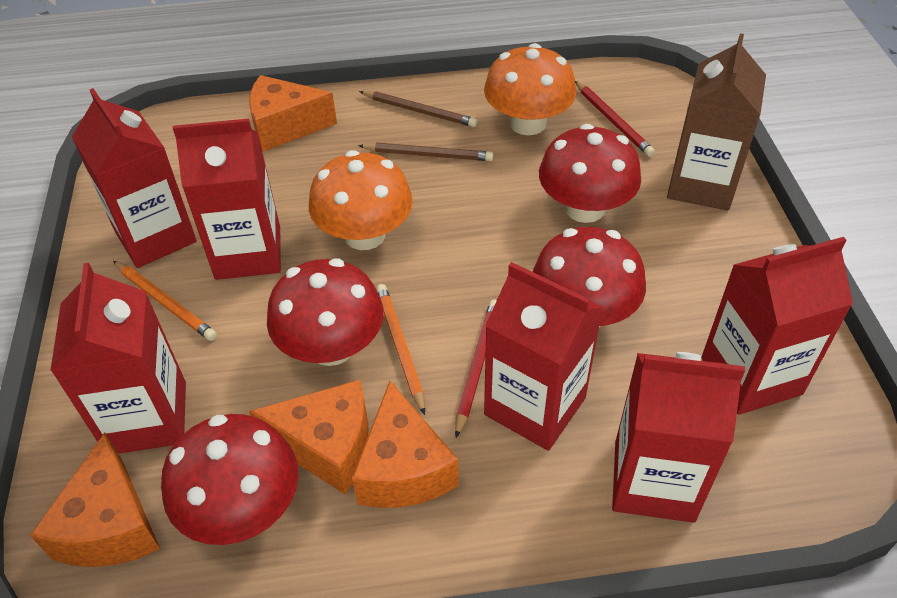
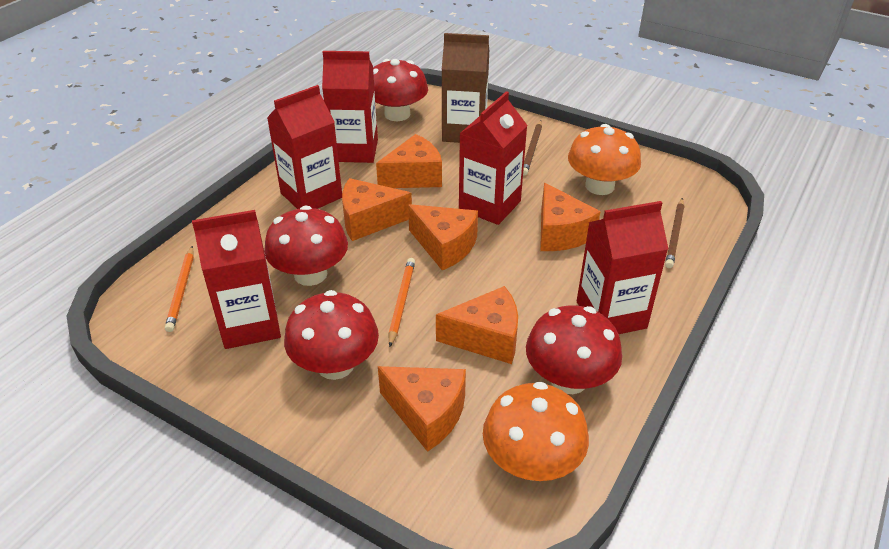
orange cheese: [30,433,160,567] [249,75,337,152] [249,380,369,494] [352,381,459,508] = 4 -> [342,178,412,241] [376,134,442,188] [378,366,466,452] [408,204,478,271] [436,286,518,364] [540,183,601,251] = 6
red carton: [50,263,186,454] [72,88,197,268] [173,118,281,280] [484,262,603,451] [612,352,745,523] [701,237,853,415] = 6 -> [192,210,281,349] [267,85,342,209] [322,51,378,163] [459,91,528,225] [577,201,668,334] = 5
red pencil: [455,300,497,438] [575,81,655,157] = 2 -> none = 0

